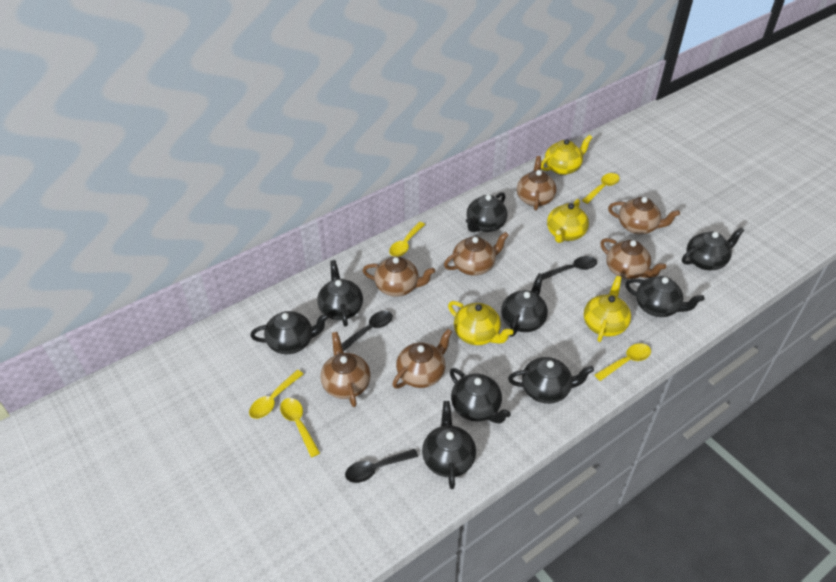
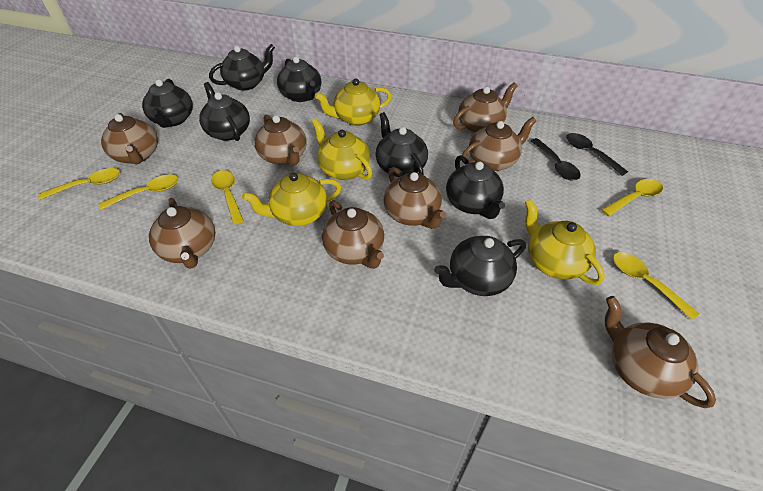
black spoon: [342,311,393,352] [345,449,418,483] [542,256,597,280] = 3 -> [531,138,581,181] [566,133,628,176] = 2
black teapot: [250,311,329,354] [317,260,363,327] [422,401,476,489] [450,368,511,424] [466,192,507,232] [501,273,548,337] [508,357,594,404] [625,276,704,317] [682,227,745,270] = 9 -> [142,79,193,128] [199,82,250,141] [209,44,275,91] [277,57,321,102] [376,112,428,177] [434,236,526,296] [446,155,505,219] = 7
brown teapot: [320,332,371,407] [363,256,435,297] [392,329,452,388] [444,232,509,276] [517,156,557,210] [600,238,666,279] [608,197,680,234] = 7 -> [101,113,158,165] [149,198,215,269] [254,115,307,165] [322,200,384,269] [384,167,446,229] [453,82,518,133] [462,117,536,171] [605,296,716,408] = 8

